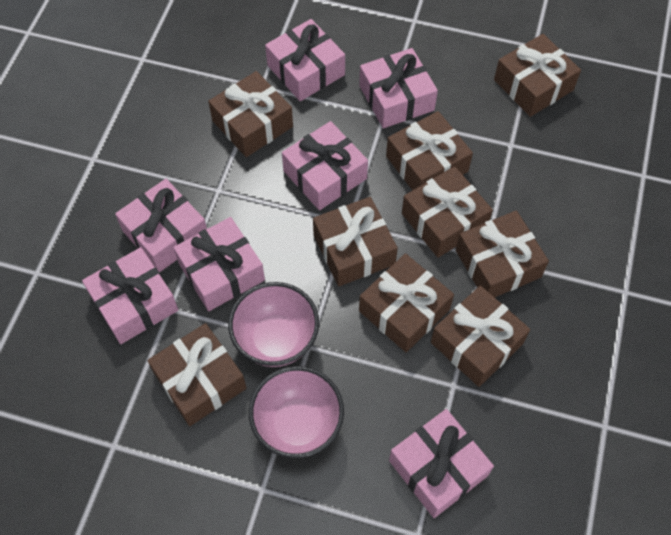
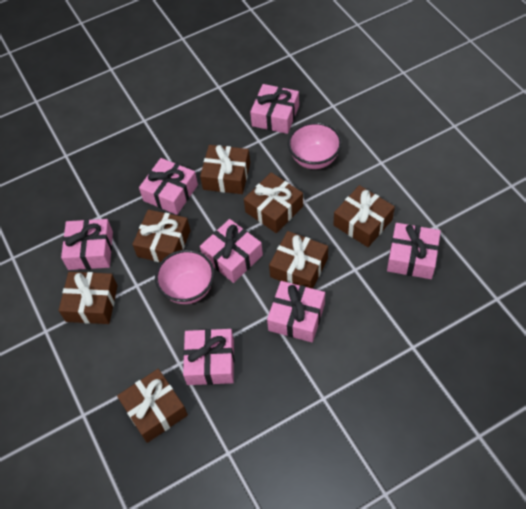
brown gift: [147,323,247,426] [208,71,293,157] [313,197,398,286] [359,253,454,352] [386,111,473,191] [402,166,493,258] [431,286,530,387] [456,211,549,298] [494,34,581,117] = 9 -> [59,272,118,324] [117,369,188,443] [132,210,191,262] [200,145,250,194] [244,172,303,233] [269,231,328,289] [333,185,395,247] = 7

